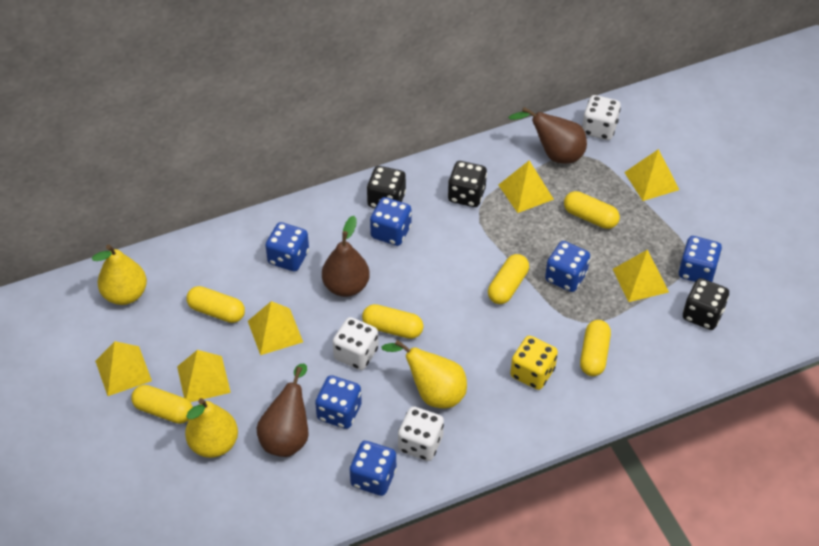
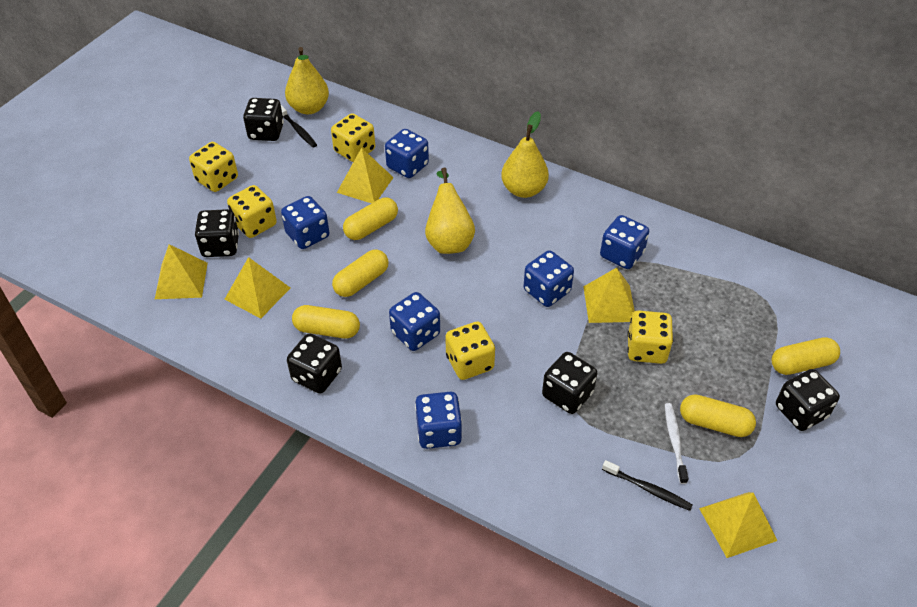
black dice: [367,166,406,208] [448,161,487,207] [683,278,729,330] = 3 -> [195,209,239,257] [243,98,284,141] [287,333,342,393] [542,352,598,414] [776,369,840,431] = 5
black toothbrush: none = 0 -> [281,105,317,147] [602,460,693,511] = 2
brown pear: [257,364,309,457] [322,216,370,297] [508,107,587,164] = 3 -> none = 0
white dice: [333,317,379,370] [398,406,444,461] [582,95,621,140] = 3 -> none = 0
white toothbrush: none = 0 -> [665,403,688,484] = 1
yellow capsule: [131,385,193,424] [186,286,245,323] [362,304,423,339] [488,254,529,304] [564,191,620,229] [580,320,611,376] = 6 -> [292,305,360,339] [332,249,389,297] [343,197,398,240] [680,394,756,437] [772,337,840,375] = 5
yellow dice: [510,336,558,390] = 1 -> [189,142,238,192] [227,185,277,238] [331,113,375,162] [445,321,495,380] [627,310,673,364] = 5
yellow pyramid: [95,341,152,396] [177,350,231,402] [248,301,303,355] [499,161,554,213] [613,250,669,302] [624,149,679,201] = 6 -> [155,244,208,299] [225,257,290,319] [337,148,394,203] [583,268,635,323] [699,492,777,558] = 5

